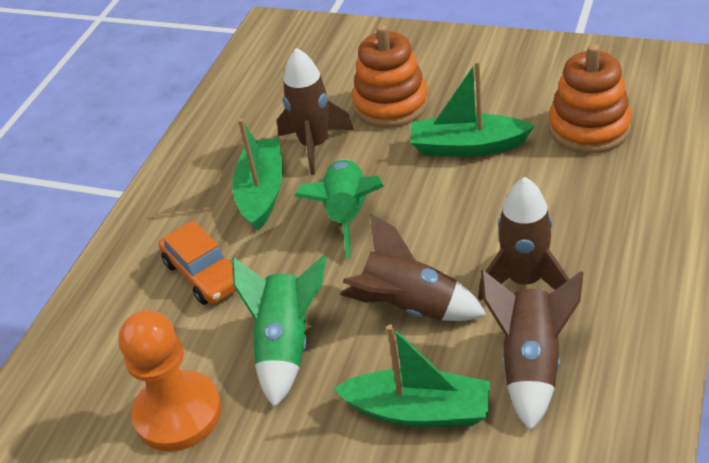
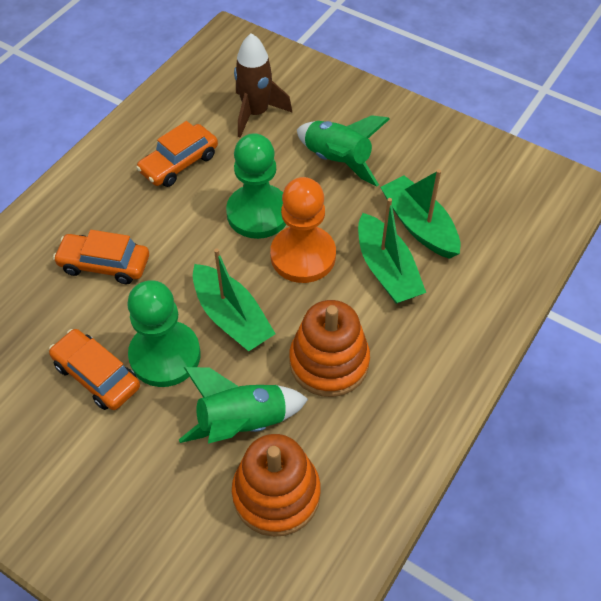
brown rocket: [277,48,354,175] [340,214,486,321] [478,177,570,301] [481,270,583,431] = 4 -> [234,33,292,138] = 1
green pawn: none = 0 -> [127,280,201,387] [226,133,287,239] = 2
orange car: [159,220,236,305] = 1 -> [49,329,140,410] [53,230,149,284] [136,121,218,187] = 3

